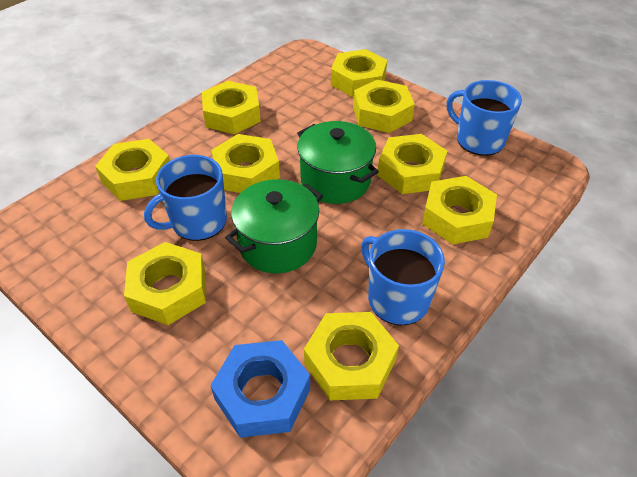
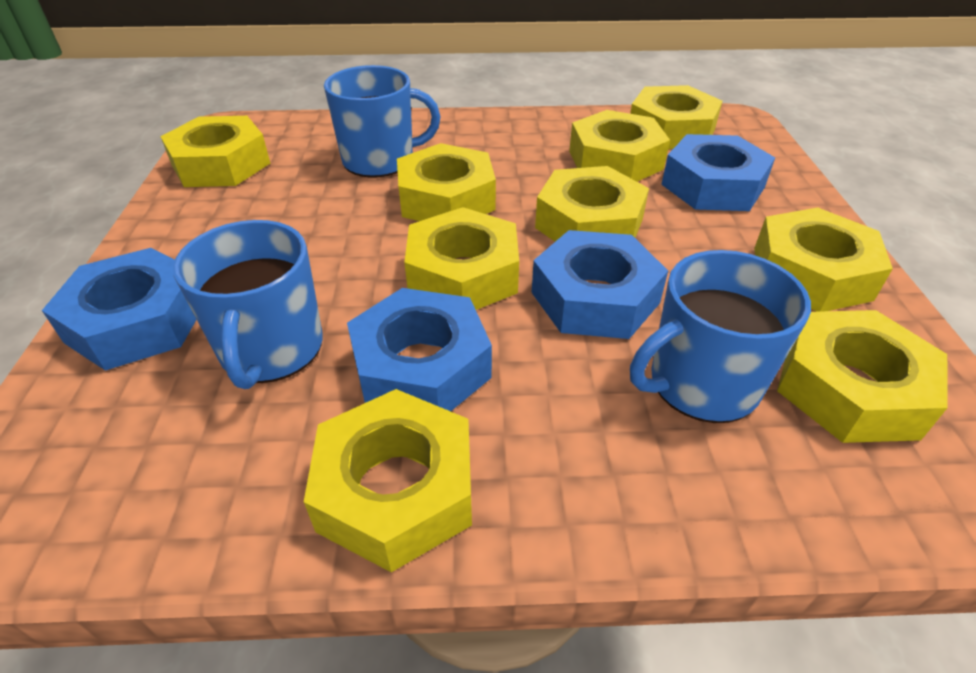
blue nut: [210,340,310,438] = 1 -> [42,248,197,371] [347,288,492,411] [532,230,668,339] [661,134,775,211] = 4
green pot: [225,179,323,273] [297,121,379,204] = 2 -> none = 0

